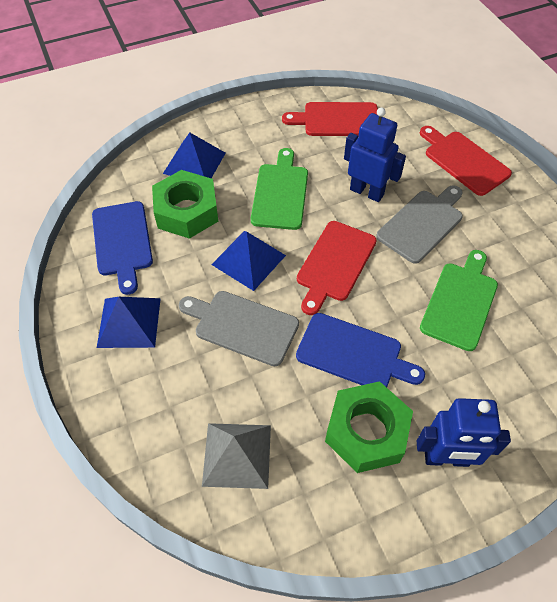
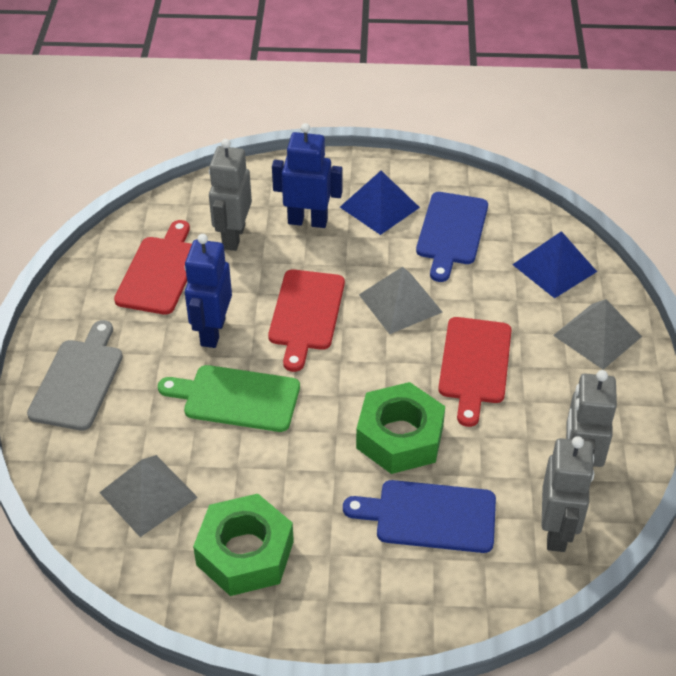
blue pyramid: [97,297,161,348] [163,133,226,178] [211,231,286,291] = 3 -> [340,171,420,235] [512,231,597,298] = 2
green cutting board: [251,148,308,230] [420,250,498,351] = 2 -> [158,365,300,432] = 1
grey cutting board: [179,291,299,366] [376,185,463,264] = 2 -> [27,320,123,431] = 1
grey pyramid: [202,423,271,489] = 1 -> [99,455,198,537] [359,267,442,334] [553,299,642,370] = 3
grey robot: none = 0 -> [209,139,252,251] [542,436,594,552] [566,370,617,467] = 3

